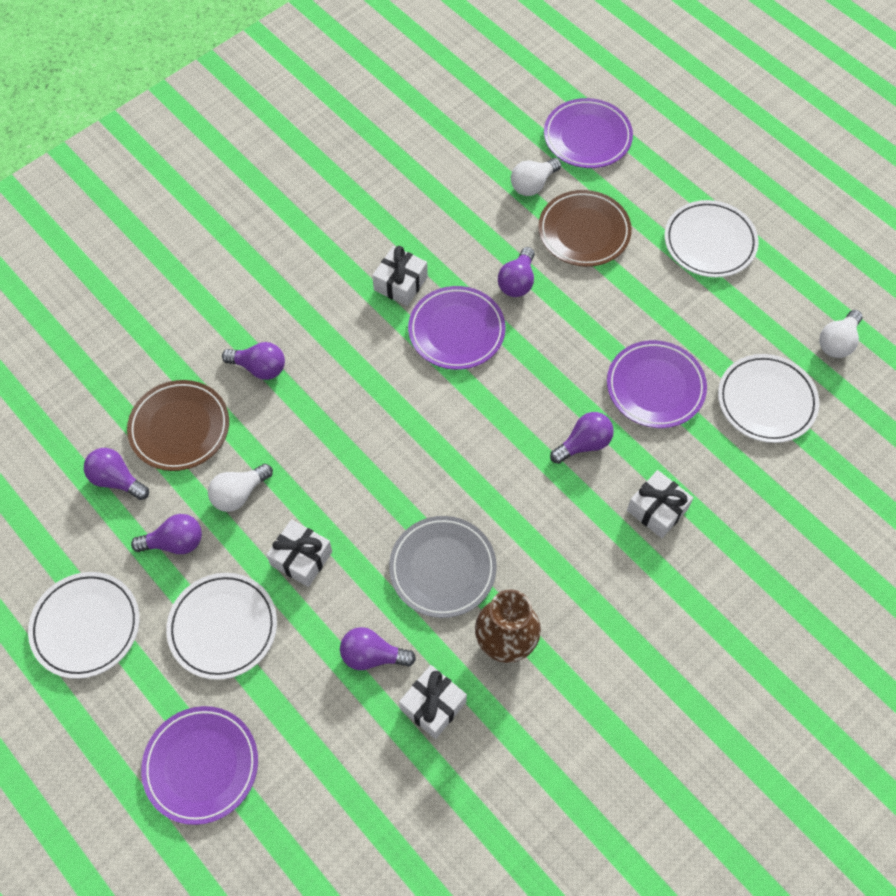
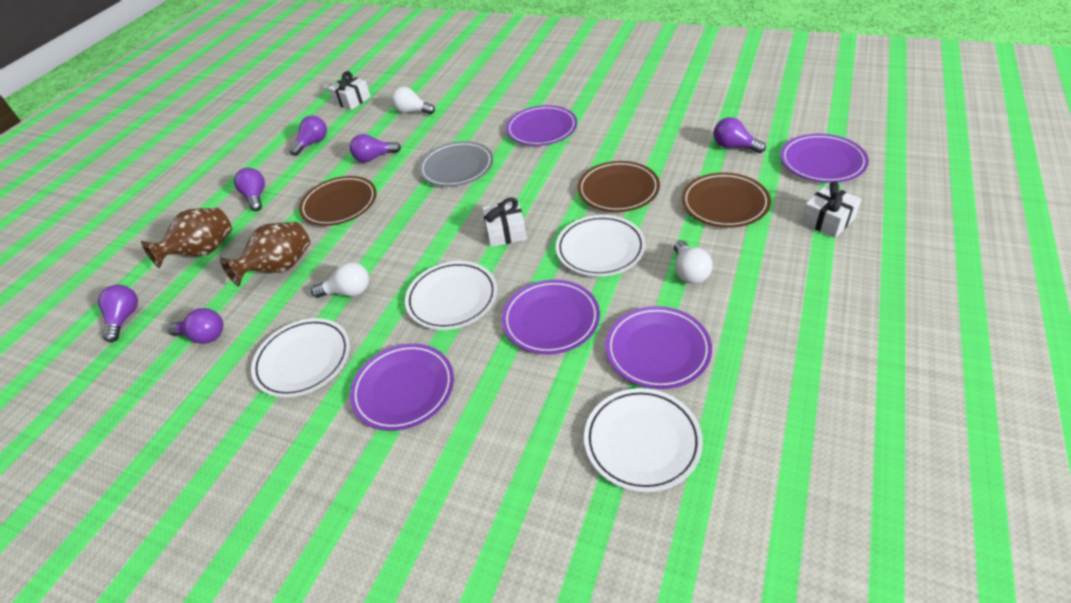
brown plate: [127,380,229,471] [538,190,632,267] = 2 -> [299,176,377,226] [578,161,660,212] [682,172,771,228] = 3
brown vase: [475,589,541,663] = 1 -> [141,208,232,268] [220,222,310,286] = 2
purple plate: [141,706,258,825] [408,286,506,370] [544,98,633,168] [607,340,707,428] = 4 -> [350,344,454,431] [502,280,600,354] [506,105,577,146] [605,306,712,389] [780,134,869,183] = 5
white gift: [267,519,332,587] [372,246,428,306] [399,665,467,739] [627,470,693,538] = 4 -> [328,71,371,110] [482,198,527,247] [801,181,861,238] = 3

